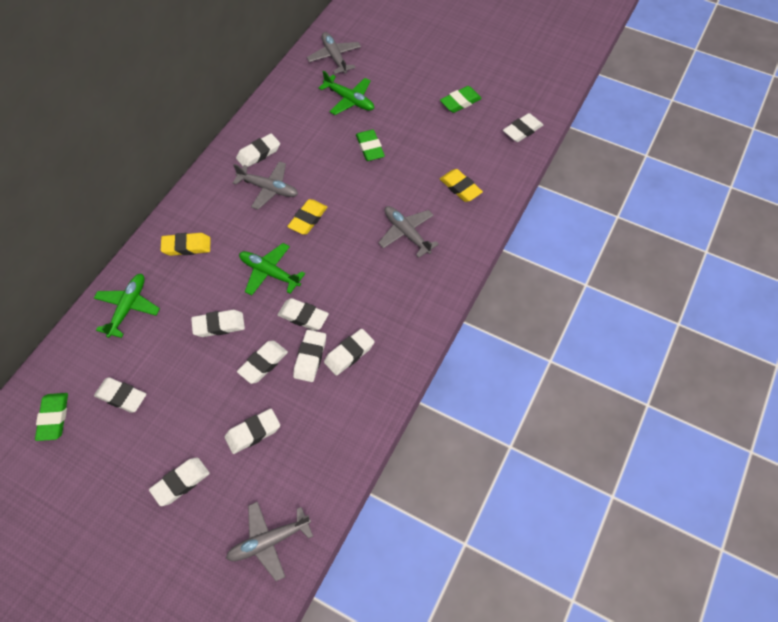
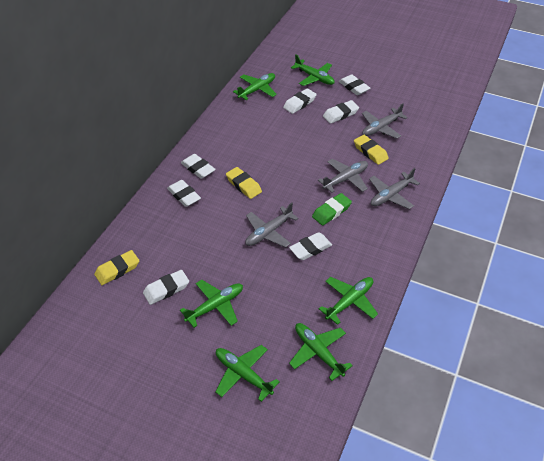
green eraser: [35,393,68,441] [356,130,385,161] [440,86,482,113] = 3 -> [312,193,352,225] = 1
green plane: [94,274,160,338] [239,243,305,296] [319,71,374,115] = 3 -> [180,280,243,328] [215,345,280,402] [233,73,277,100] [289,323,353,381] [291,55,335,86] [319,277,378,325] = 6
white eraser: [94,377,146,413] [149,458,210,506] [191,310,245,337] [225,409,280,454] [236,133,280,167] [237,341,288,384] [278,298,329,331] [293,330,326,382] [324,329,374,376] [503,113,543,142] = 10 -> [143,270,189,305] [167,180,201,207] [181,154,215,179] [283,88,317,114] [289,232,332,260] [323,100,359,124] [339,74,370,95] = 7

